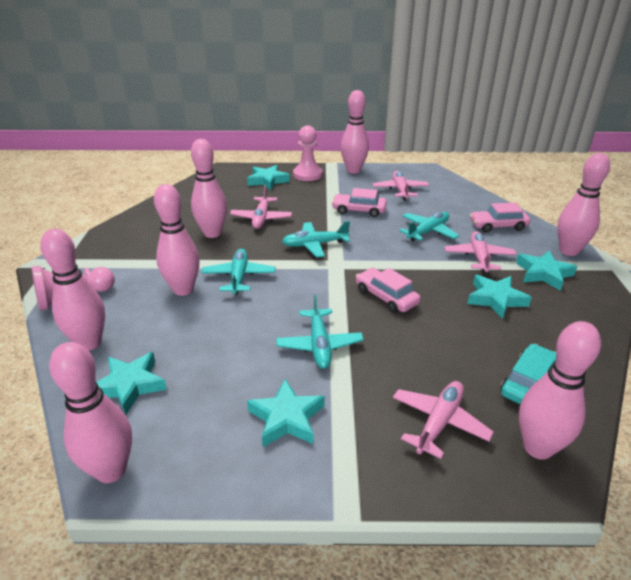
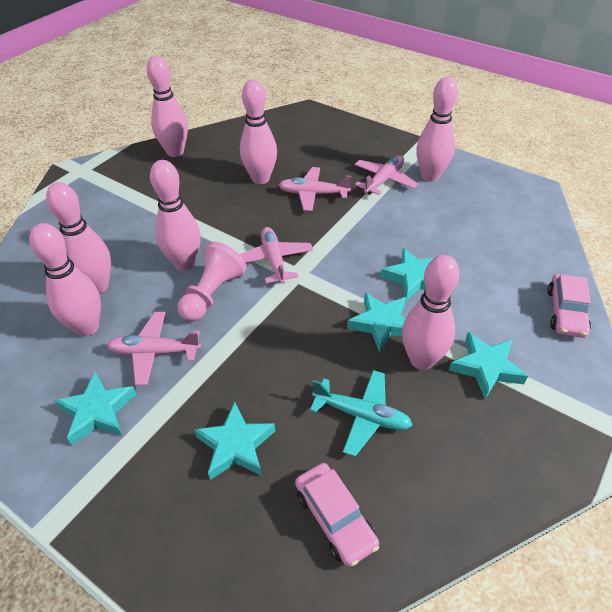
pink car: [332,188,387,217] [356,268,421,313] [470,202,530,233] = 3 -> [295,463,379,567] [547,274,591,338] = 2
pink pawn: [31,266,115,311] [293,125,323,181] = 2 -> [177,242,247,321] = 1
turquoise car: [500,344,556,404] = 1 -> none = 0
turquoise plane: [201,249,275,295] [276,294,364,369] [282,221,350,258] [399,212,459,241] = 4 -> [310,370,412,457] = 1

